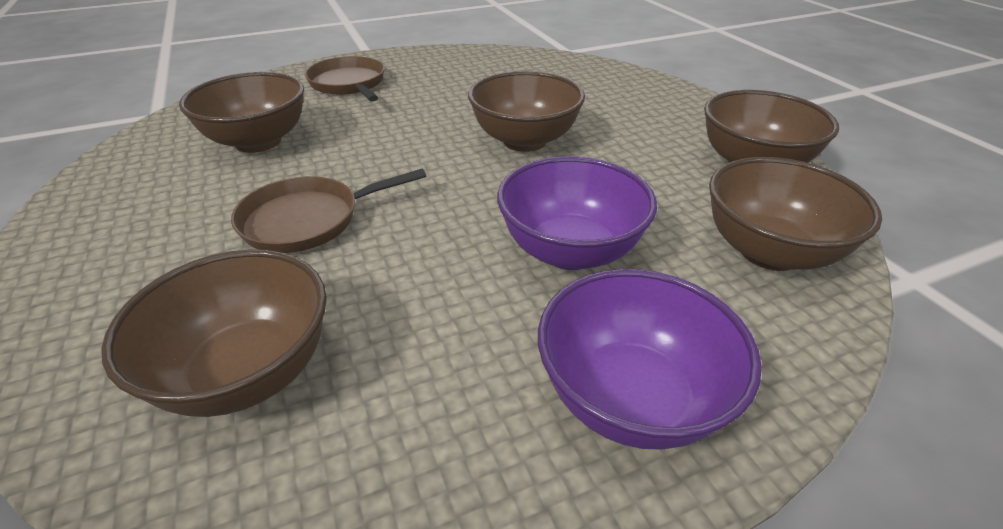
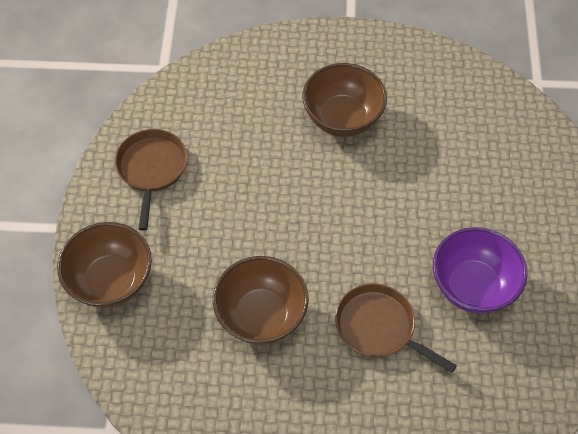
brown bowl: [101,249,327,417] [179,72,304,153] [468,71,585,152] [704,90,839,163] [709,157,882,271] = 5 -> [57,222,152,308] [213,256,309,345] [302,63,387,137] = 3
purple bowl: [497,156,657,270] [538,269,762,450] = 2 -> [433,227,528,314] = 1

